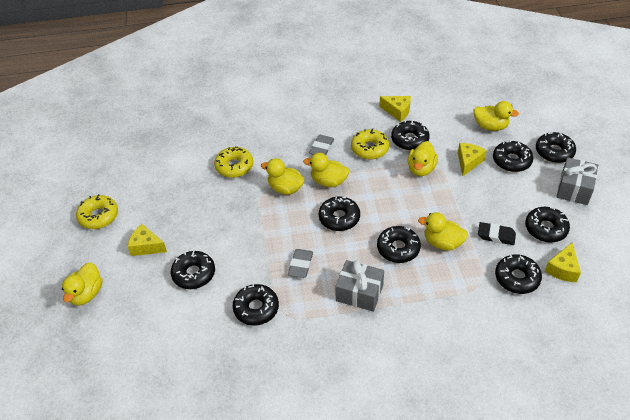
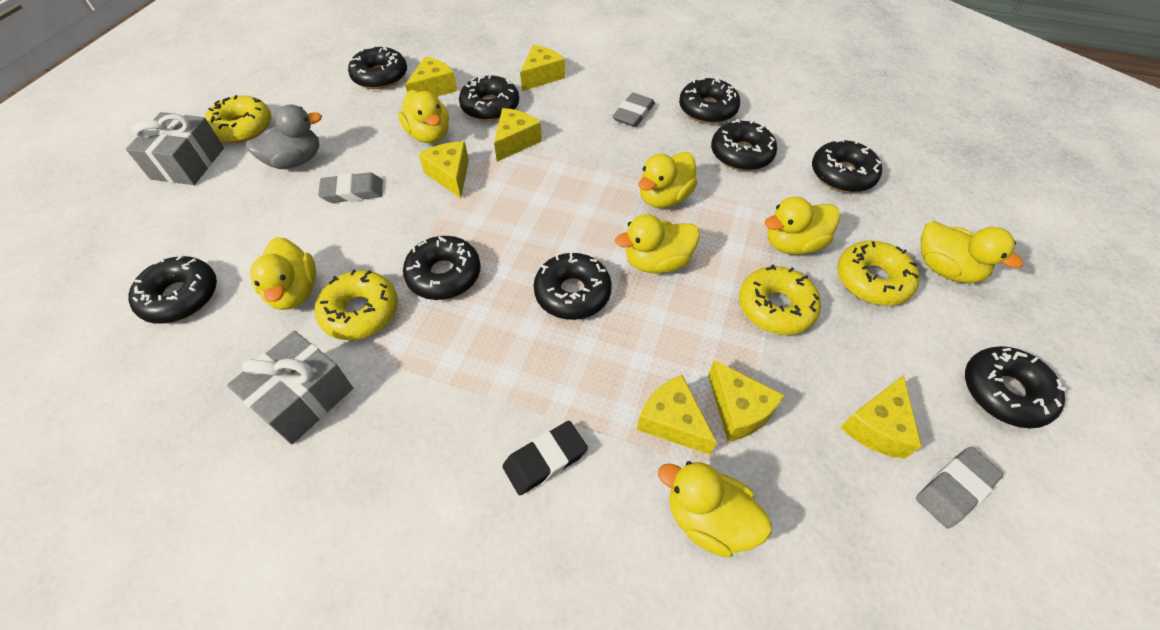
grey duck: none = 0 -> [246,105,322,169] = 1
grey eraser: [288,249,313,278] [309,135,334,155] = 2 -> [318,172,383,203] [612,93,655,127] [916,447,1003,528] = 3
yellow cheese: [127,224,167,256] [379,96,411,122] [458,143,487,176] [545,243,581,282] = 4 -> [405,56,457,97] [419,141,469,199] [494,108,542,162] [520,45,565,91] [637,375,717,455] [708,360,785,442] [840,375,922,459] = 7
yellow donut: [76,194,118,229] [214,147,253,178] [351,128,389,159] = 3 -> [205,95,271,143] [315,270,398,340] [739,264,821,335] [837,241,920,306] = 4
yellow duck: [62,262,103,305] [261,158,305,195] [303,153,349,187] [408,141,438,176] [418,212,468,251] [474,101,519,131] = 6 -> [250,237,316,310] [398,90,449,143] [615,214,700,274] [639,152,698,208] [658,461,772,557] [765,197,840,255] [921,221,1023,283] = 7

